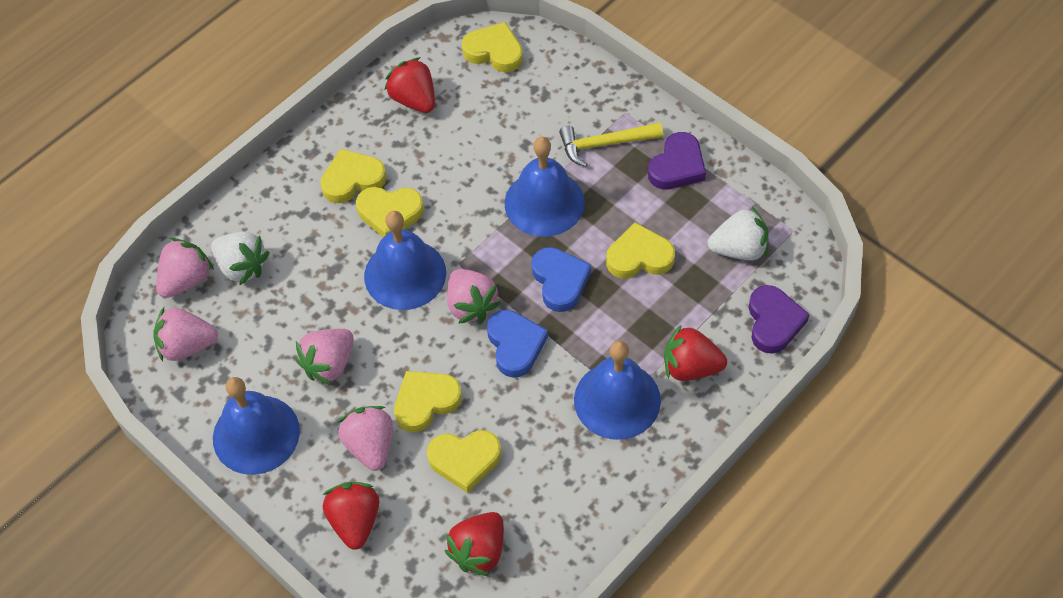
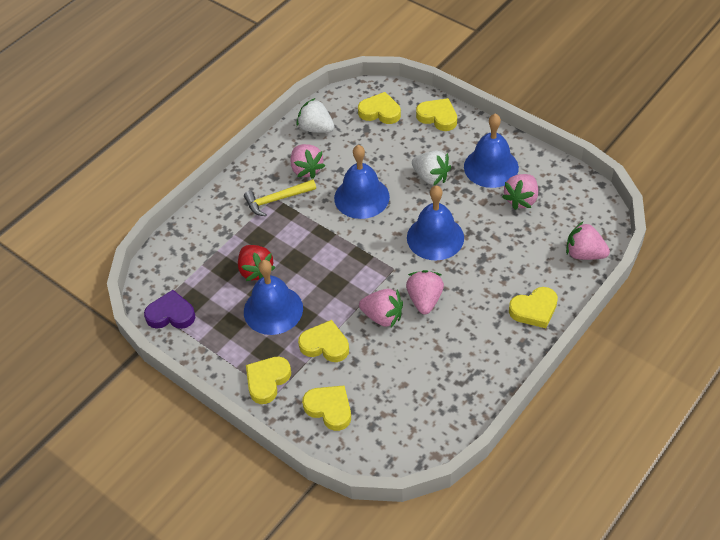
blue heart: [487,310,548,378] [531,247,591,312] = 2 -> none = 0
purple heart: [648,132,706,190] [749,285,810,354] = 2 -> [144,290,195,329] = 1
red strawberry: [322,482,379,550] [385,57,435,113] [445,512,504,576] [664,324,727,381] = 4 -> [238,245,276,281] = 1

